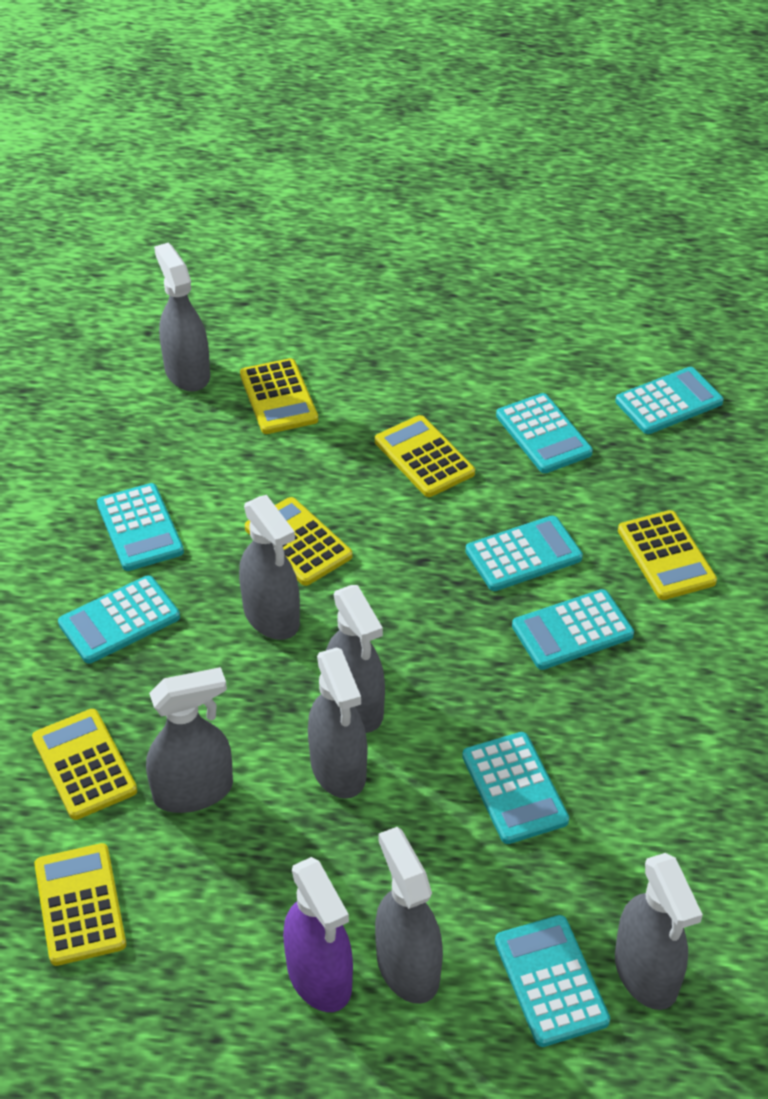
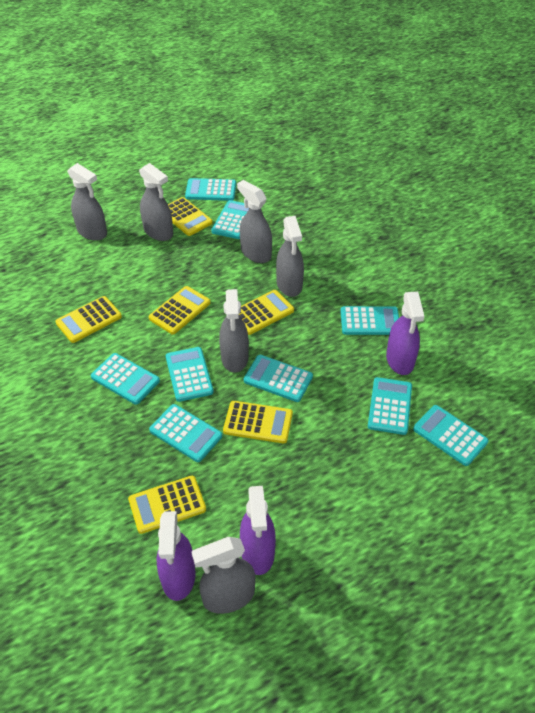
grey spray bottle: [146,667,233,813] [154,243,210,391] [239,495,300,640] [308,648,367,799] [326,585,385,733] [375,827,443,1004] [615,853,703,1010] = 7 -> [67,163,107,241] [139,163,173,241] [192,537,256,614] [219,289,249,373] [237,180,272,263] [276,216,304,297] = 6
purple spray bottle: [283,857,353,1012] = 1 -> [157,511,196,601] [240,486,276,575] [386,292,425,375] = 3
turquoise calculator: [58,575,180,664] [97,483,184,571] [462,732,569,844] [465,516,583,591] [495,915,610,1047] [496,393,593,473] [512,589,634,670] [615,367,724,434] = 8 -> [91,353,160,405] [149,404,222,462] [166,347,214,402] [185,178,236,201] [211,200,249,239] [244,355,313,402] [340,306,399,335] [368,377,412,435] [413,405,489,466] = 9

